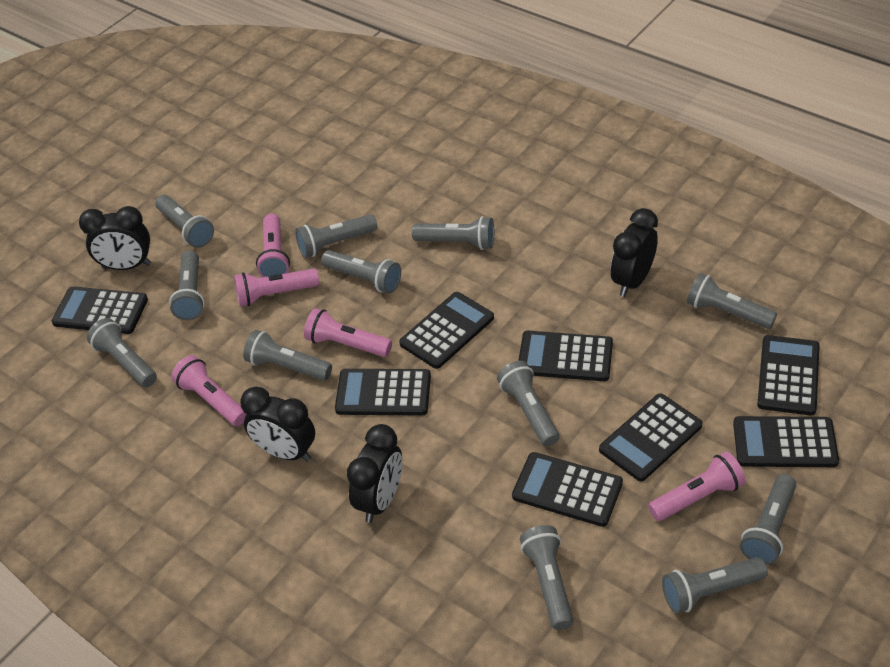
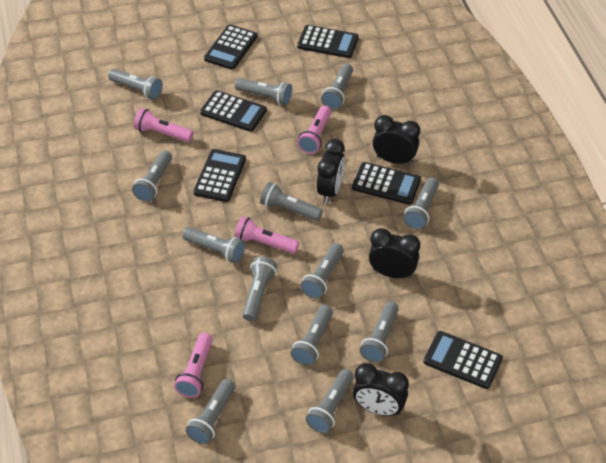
black calculator: [52,286,148,334] [335,369,431,416] [399,292,494,369] [512,452,623,527] [518,331,613,381] [599,394,702,481] [733,416,839,467] [757,335,820,416] = 8 -> [193,149,246,202] [200,90,267,132] [204,25,257,70] [297,25,359,58] [352,162,421,205] [423,331,503,389] = 6
grey flashlight: [87,318,157,387] [155,195,214,248] [169,251,205,320] [243,330,332,381] [295,214,377,258] [321,250,401,293] [412,216,494,250] [497,361,560,447] [520,525,573,630] [662,557,768,613] [687,273,777,329] [740,474,796,565] = 12 -> [108,69,163,100] [132,151,172,202] [182,227,245,263] [186,379,235,444] [235,78,292,105] [243,257,277,321] [260,182,323,221] [291,305,333,366] [300,243,344,299] [306,369,354,433] [321,64,353,109] [360,302,399,363] [403,177,439,229] = 13
pink flashlight: [171,355,246,426] [234,269,319,306] [256,214,290,277] [304,308,392,357] [648,452,746,521] = 5 -> [134,108,193,142] [174,333,213,398] [234,216,299,254] [297,106,331,154] = 4

